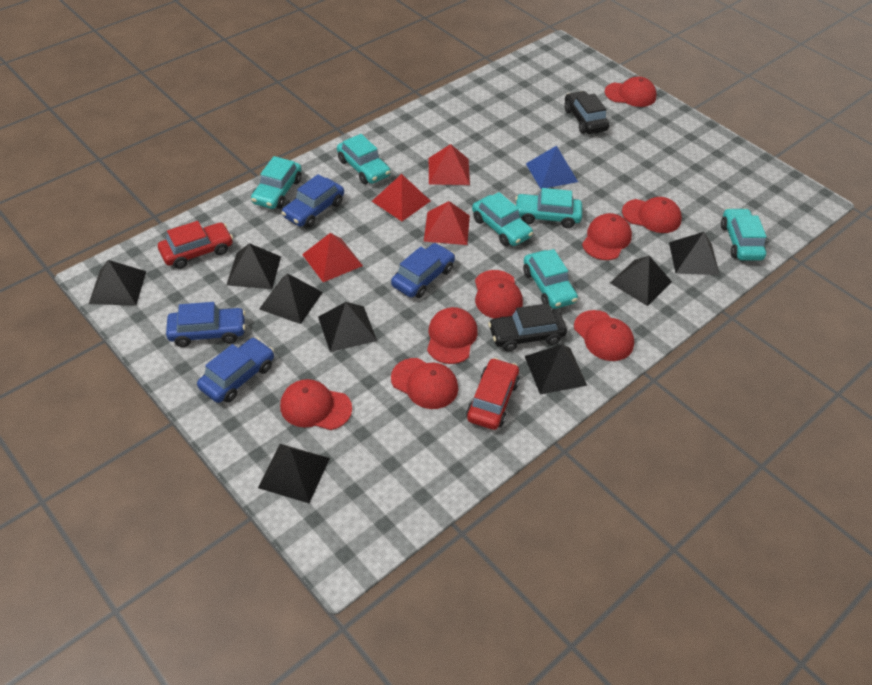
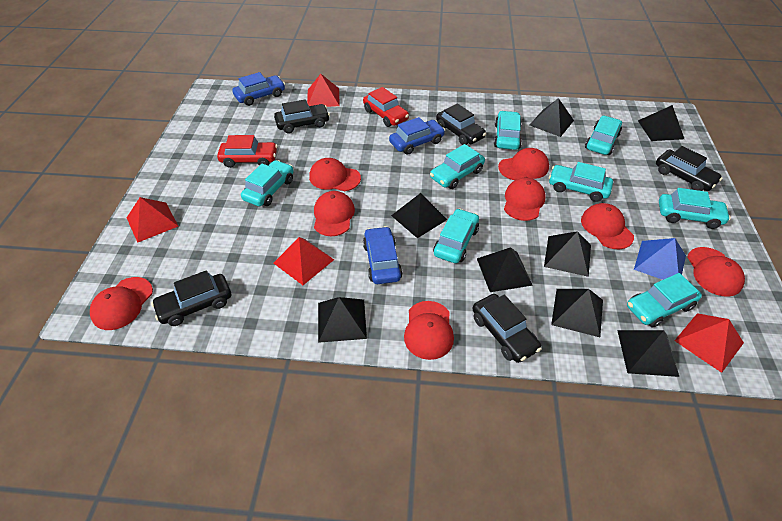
black car: [488,303,567,351] [564,91,609,134] = 2 -> [151,270,231,326] [274,99,330,133] [436,103,486,145] [473,294,542,363] [656,146,723,191] = 5
blue car: [166,302,245,347] [197,337,274,403] [281,174,344,228] [391,243,455,298] = 4 -> [232,72,285,106] [363,226,403,284] [389,117,445,155] = 3
turquoise car: [251,156,302,209] [337,134,391,184] [472,192,533,247] [515,188,582,228] [523,249,578,309] [721,208,767,261] = 6 -> [241,160,293,206] [430,144,485,189] [433,208,479,263] [494,111,522,150] [549,162,613,202] [585,116,622,155] [627,273,702,327] [659,188,731,229] = 8

